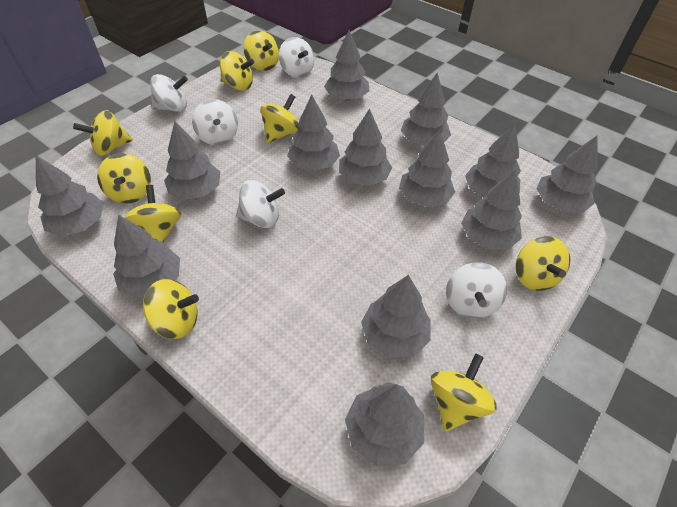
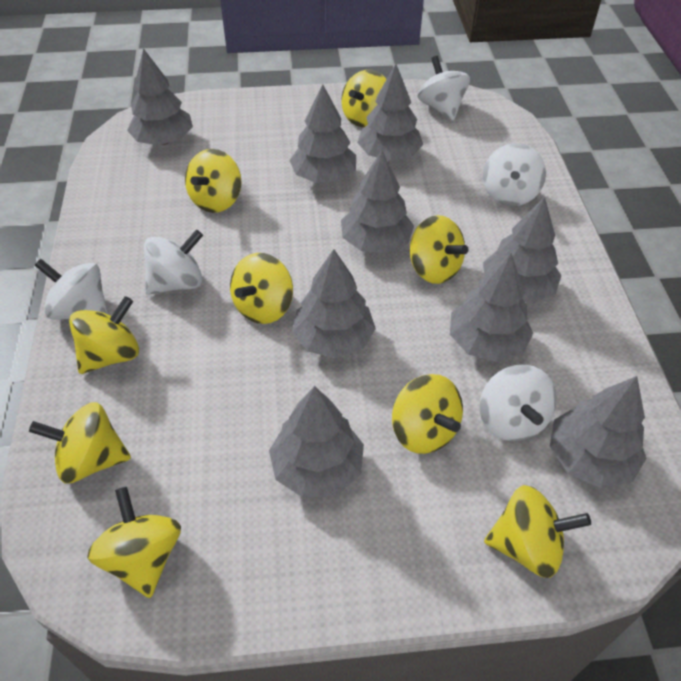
grey tree: [36,155,104,236] [113,215,180,298] [164,121,220,200] [287,95,340,171] [324,30,369,100] [339,109,392,186] [345,382,424,466] [361,275,430,358] [399,129,455,207] [401,73,451,146] [461,170,522,249] [465,124,521,198] [536,136,598,213] = 13 -> [127,48,193,145] [269,386,364,498] [289,85,356,183] [292,249,376,358] [341,150,414,253] [357,64,423,161] [450,253,533,362] [483,197,562,303] [550,376,647,488] = 9

